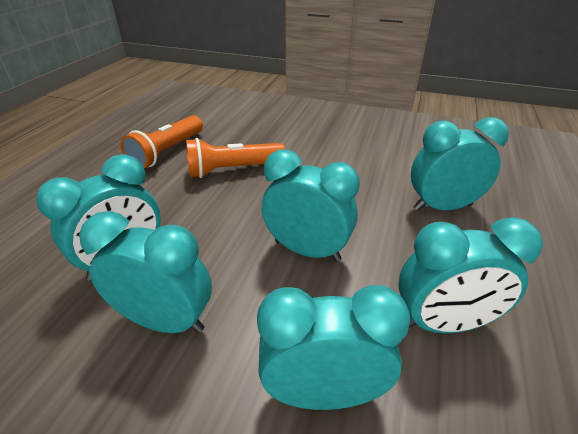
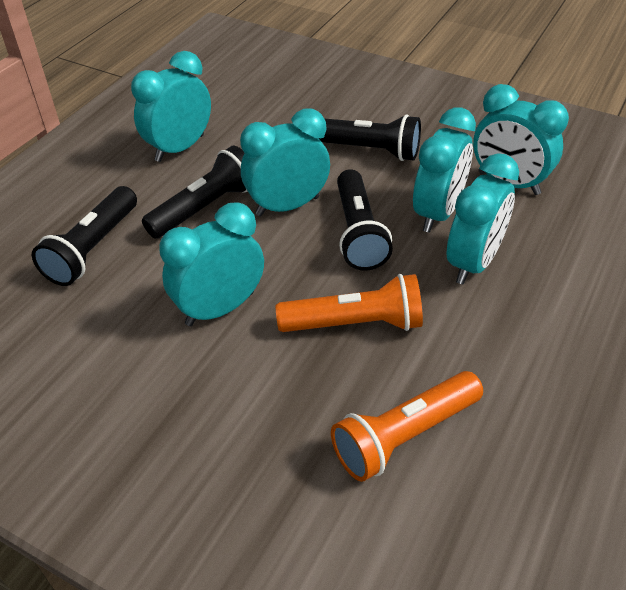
black flashlight: none = 0 -> [32,186,137,286] [142,146,247,239] [319,114,421,161] [337,169,393,271] = 4

